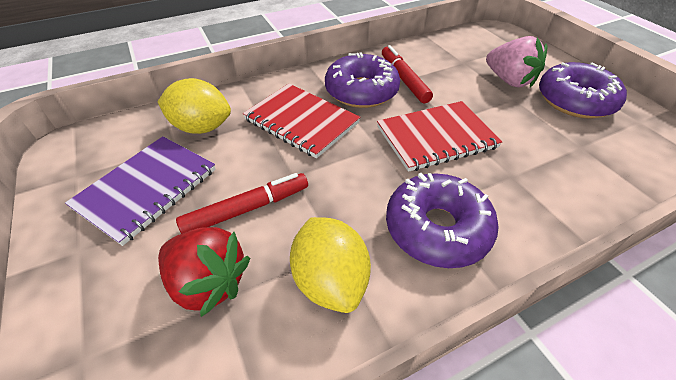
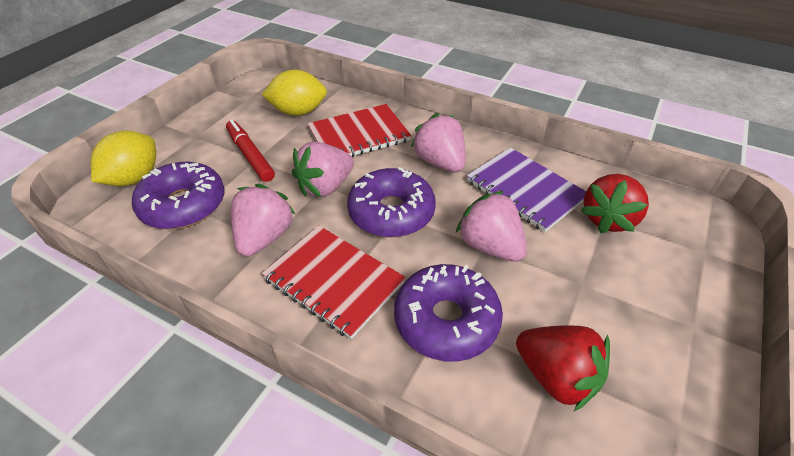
pink strawberry: [486,36,547,88] = 1 -> [231,184,295,256] [292,142,354,197] [411,113,466,172] [456,191,527,262] = 4
red marker: [176,173,308,234] [382,45,433,103] = 2 -> [226,120,275,182] = 1
red strawberry: [158,227,250,317] = 1 -> [516,325,610,411] [580,174,649,233] = 2

